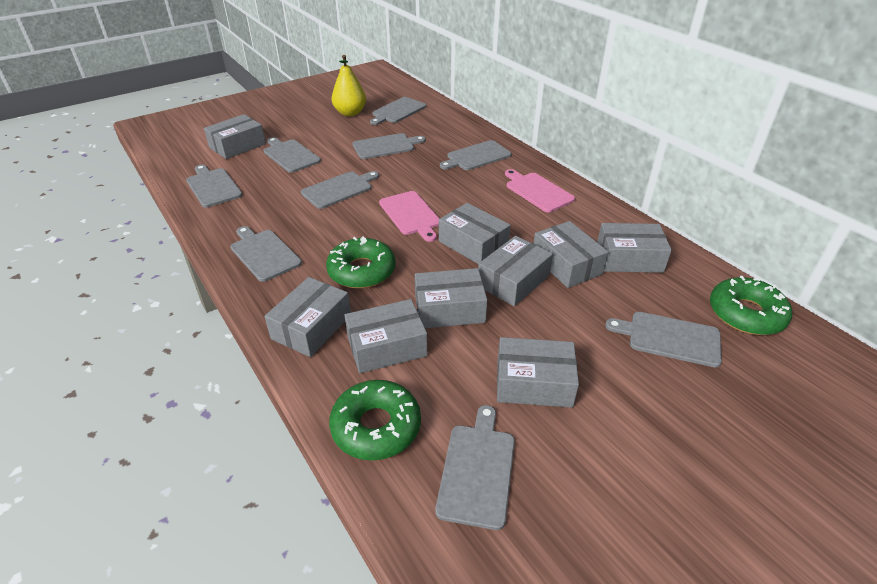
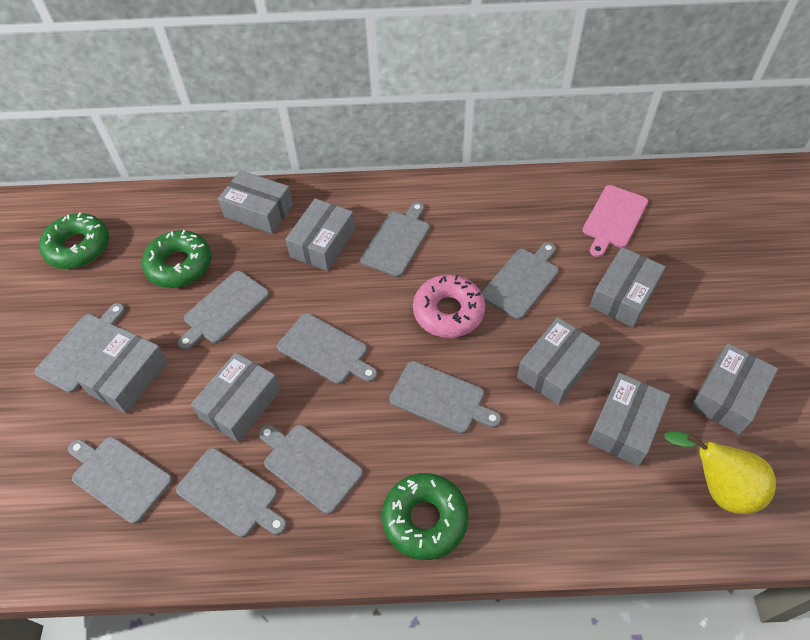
grey box: [204,114,266,159] [264,277,351,357] [344,299,428,373] [415,268,487,328] [439,203,510,264] [478,236,553,306] [497,337,579,408] [533,221,608,288] [597,223,672,273] = 9 -> [76,328,168,414] [191,352,281,443] [218,170,293,234] [285,198,355,271] [517,317,601,405] [588,373,670,467] [590,247,666,327] [690,343,778,435] = 8
pink cutting board: [379,191,440,242] [505,169,575,212] = 2 -> [583,185,648,257] = 1
pink donut: none = 0 -> [413,275,485,338] = 1

